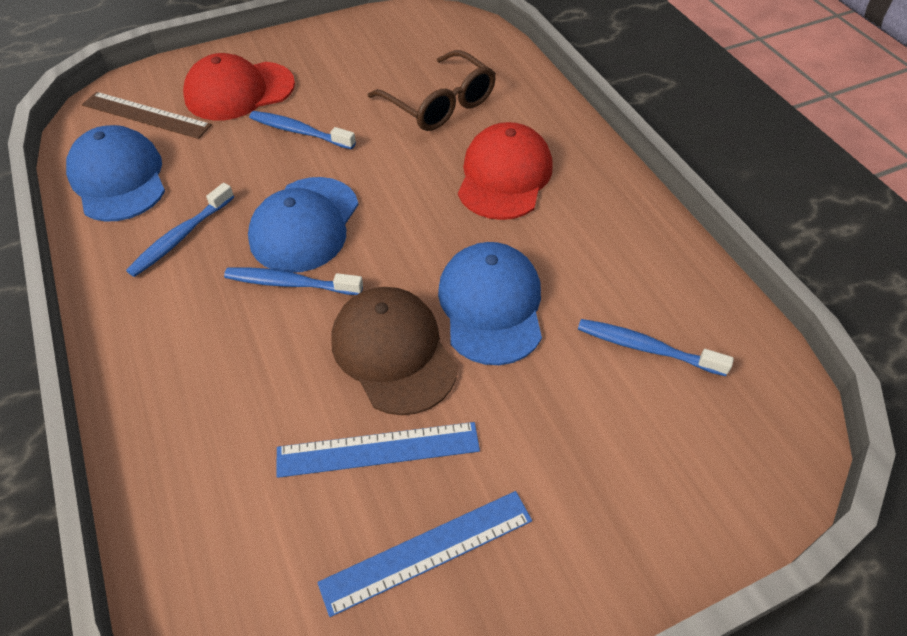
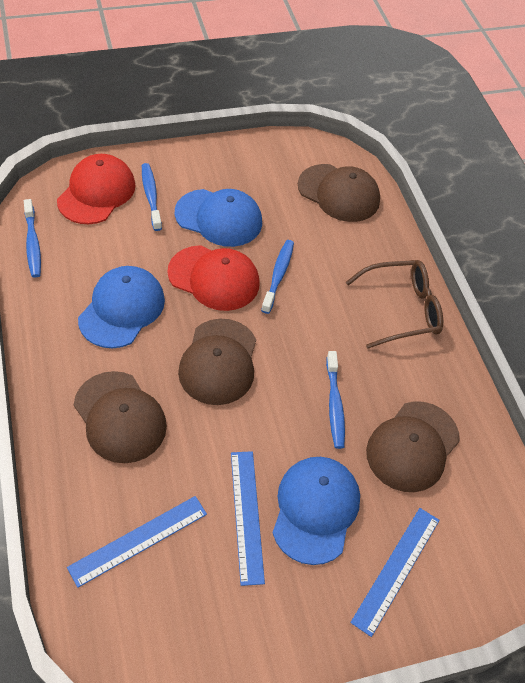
blue ruler: [276,422,480,478] [317,491,532,617] = 2 -> [67,496,207,588] [231,451,265,586] [350,508,440,637] = 3
brown cap: [331,287,458,415] = 1 -> [74,371,167,463] [178,319,256,405] [298,164,380,222] [366,401,460,492] = 4
brown ruler: [82,92,212,139] = 1 -> none = 0

